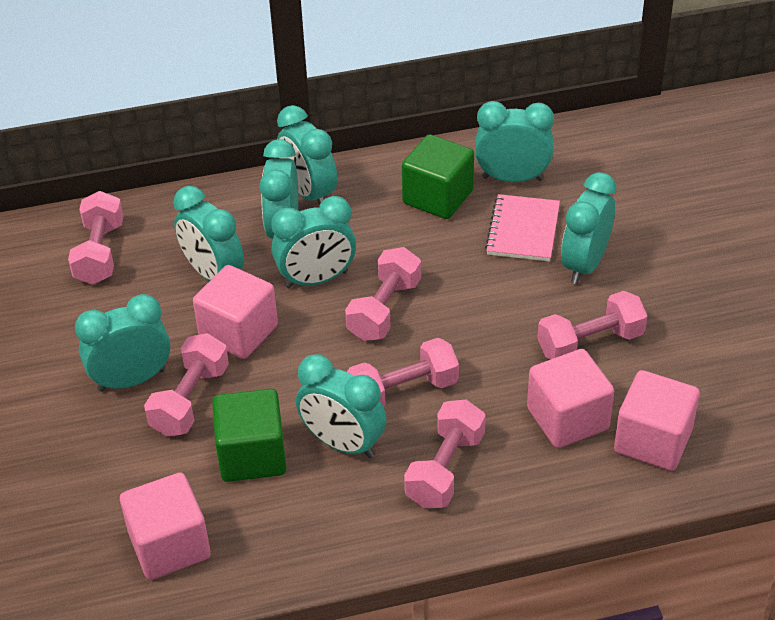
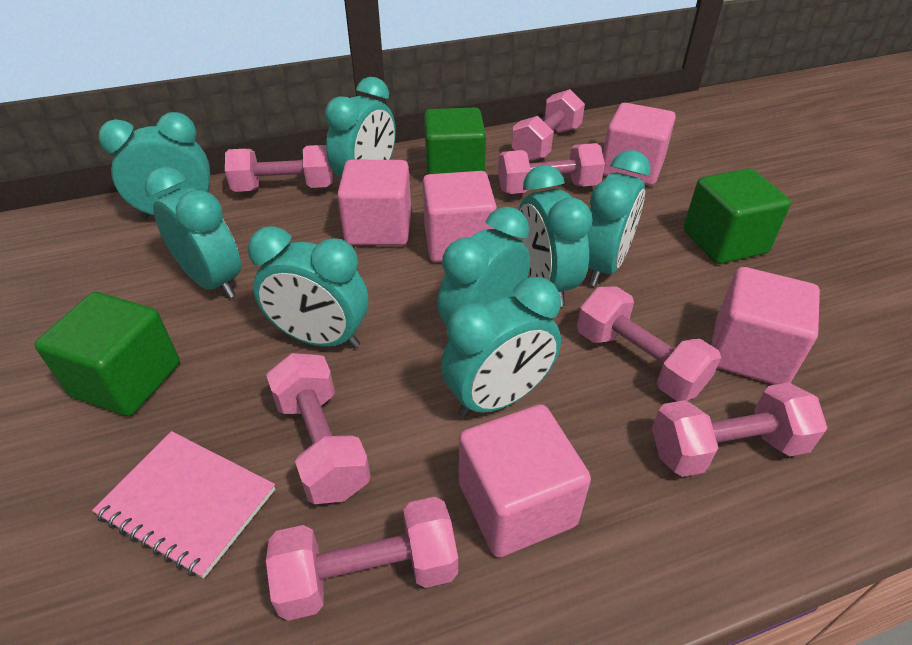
green cube: [212,389,286,482] [402,135,474,219] = 2 -> [35,292,180,416] [424,108,486,175] [683,168,791,264] = 3
pink cube: [120,472,211,580] [193,265,278,359] [527,349,614,448] [614,370,700,471] = 4 -> [337,160,411,246] [423,171,497,262] [459,404,591,558] [603,103,676,186] [711,267,820,385] = 5
pink dumbbell: [68,191,124,285] [144,333,229,437] [345,247,421,341] [347,338,459,407] [404,399,486,508] [537,291,647,360] = 6 -> [225,145,333,192] [266,353,371,504] [266,497,458,621] [498,143,605,194] [512,89,585,161] [577,286,721,401] [652,382,827,477] = 7

